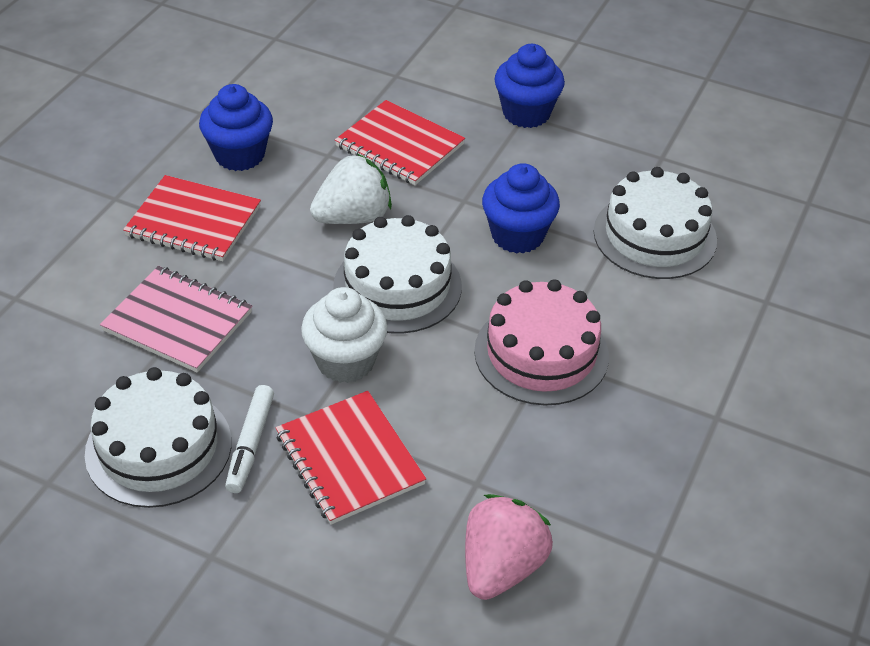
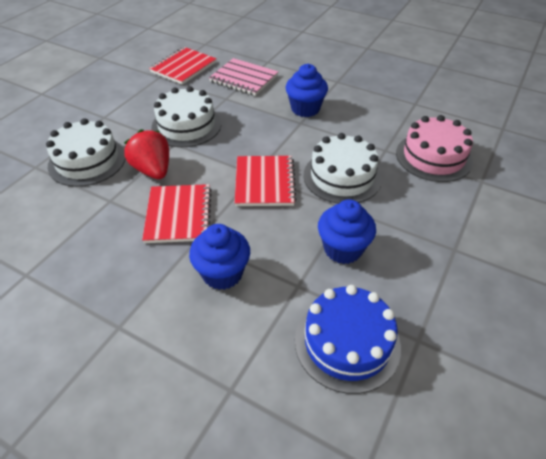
blue cake: none = 0 -> [295,285,401,394] = 1
pink strawberry: [465,494,553,600] = 1 -> none = 0
red strawberry: none = 0 -> [124,129,169,179] = 1
white cupcake: [301,287,388,383] = 1 -> none = 0
white marker: [225,385,274,493] = 1 -> none = 0
white strawberry: [310,154,392,224] = 1 -> none = 0

